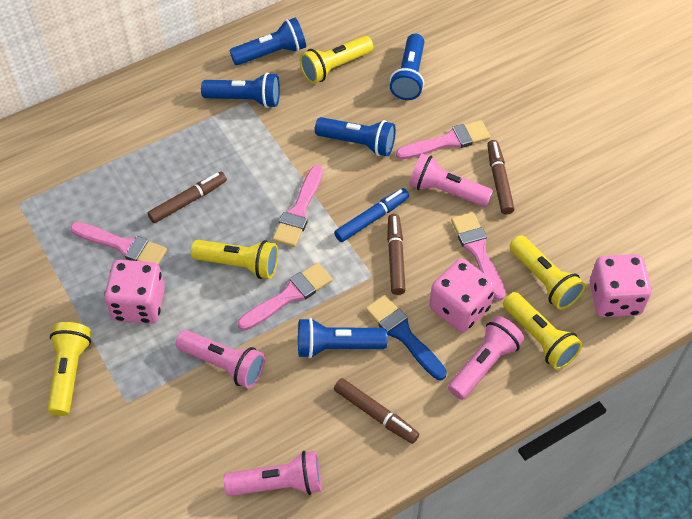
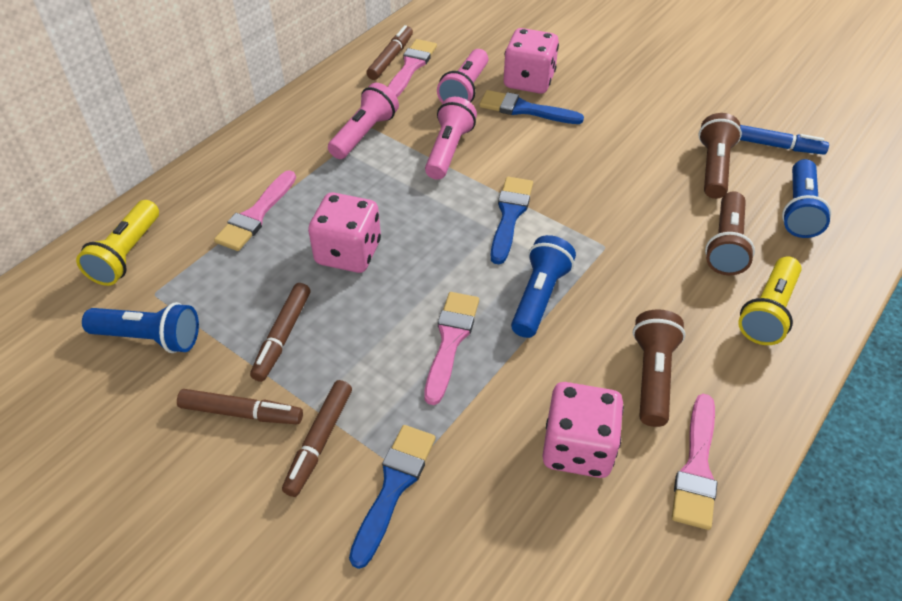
blue brush: [366,295,447,380] = 1 -> [349,425,436,569] [479,90,584,124] [491,177,533,264] = 3
blue flashlight: [201,72,280,108] [229,18,306,65] [298,318,387,358] [315,117,396,156] [390,34,424,100] = 5 -> [82,302,199,353] [511,235,576,338] [782,159,831,238] = 3
brown flashlight: none = 0 -> [633,309,686,427] [698,113,742,199] [705,191,755,275] = 3
pink brush: [70,222,167,265] [238,263,332,331] [272,165,323,247] [396,120,490,159] [451,212,506,300] = 5 -> [214,170,296,251] [388,39,437,97] [424,292,479,405] [672,394,717,530] = 4
pink flashlight: [176,330,265,388] [223,451,322,496] [409,154,493,207] [448,316,524,400] = 4 -> [328,83,399,159] [425,97,477,180] [437,49,488,103] = 3
yellow flashlight: [47,322,91,416] [191,240,278,279] [300,36,373,84] [503,292,583,370] [509,235,585,310] = 5 -> [76,200,159,286] [738,257,801,345] = 2

